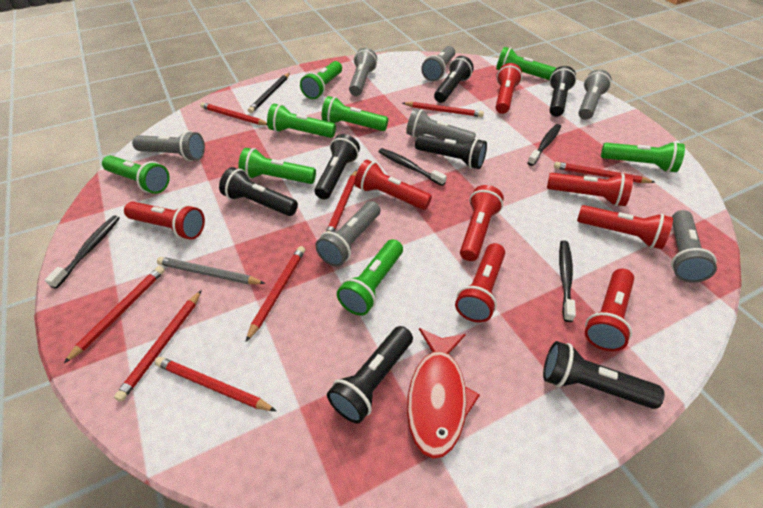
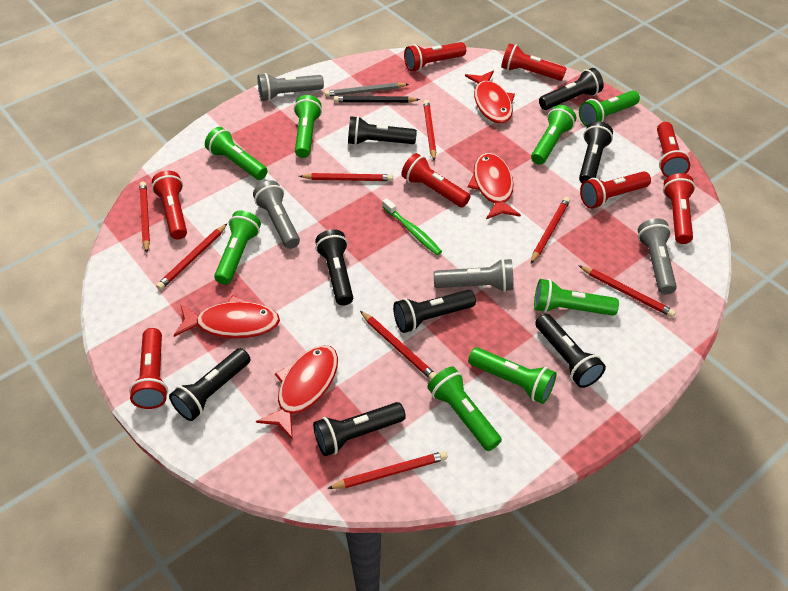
black flashlight: [219,167,298,216] [314,134,360,199] [327,326,413,423] [415,135,487,169] [434,56,474,103] [543,341,664,409] [549,66,576,117] = 7 -> [169,348,251,421] [313,402,406,456] [315,229,353,306] [348,116,417,145] [393,290,476,333] [535,314,606,388] [539,68,604,110] [579,121,613,183] = 8
black toothbrush: [45,215,120,289] [379,148,447,186] [527,124,561,166] [559,240,576,322] = 4 -> none = 0
green toothbrush: none = 0 -> [382,198,442,255] = 1
grey flashlight: [132,131,205,161] [315,201,380,267] [349,48,377,96] [406,108,476,143] [421,46,455,81] [578,70,611,120] [671,210,717,283] = 7 -> [253,180,300,249] [258,73,324,101] [433,258,514,292] [638,219,677,294] = 4
red fish: [407,328,480,459] = 1 -> [173,295,280,338] [256,345,338,440] [465,70,515,123] [468,153,521,219] = 4

